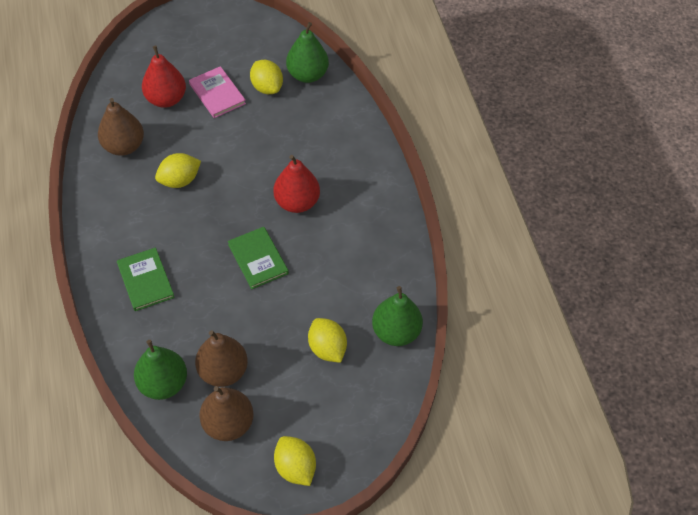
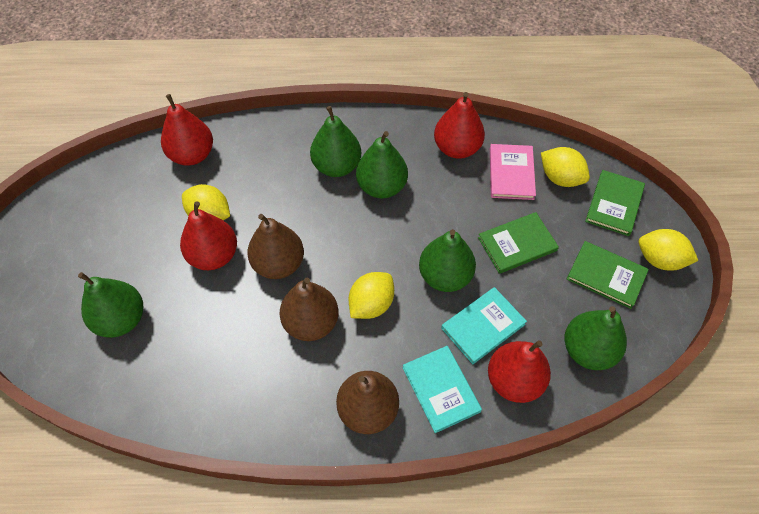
green book: [117,248,175,311] [228,227,289,289] = 2 -> [478,212,559,274] [567,241,649,309] [585,170,645,236] = 3
green pear: [134,340,187,400] [286,22,329,83] [372,286,423,346] = 3 -> [78,272,143,338] [310,106,361,177] [356,131,408,198] [419,229,476,292] [564,306,627,370] = 5
red pear: [142,46,186,108] [273,155,320,213] = 2 -> [161,94,213,166] [180,201,237,270] [434,92,485,159] [488,340,551,403] = 4
turquoise book: none = 0 -> [403,346,482,433] [441,287,527,364] = 2

